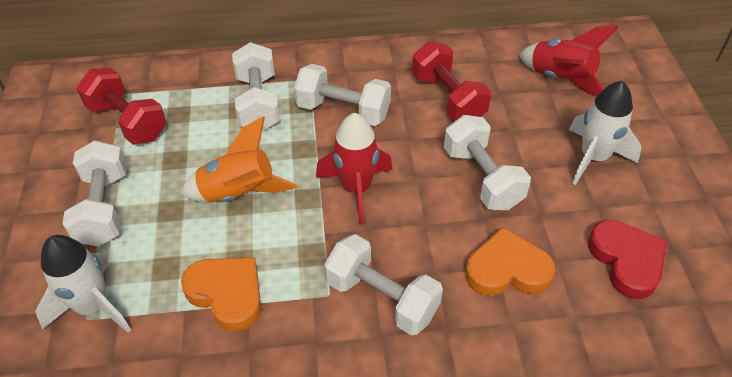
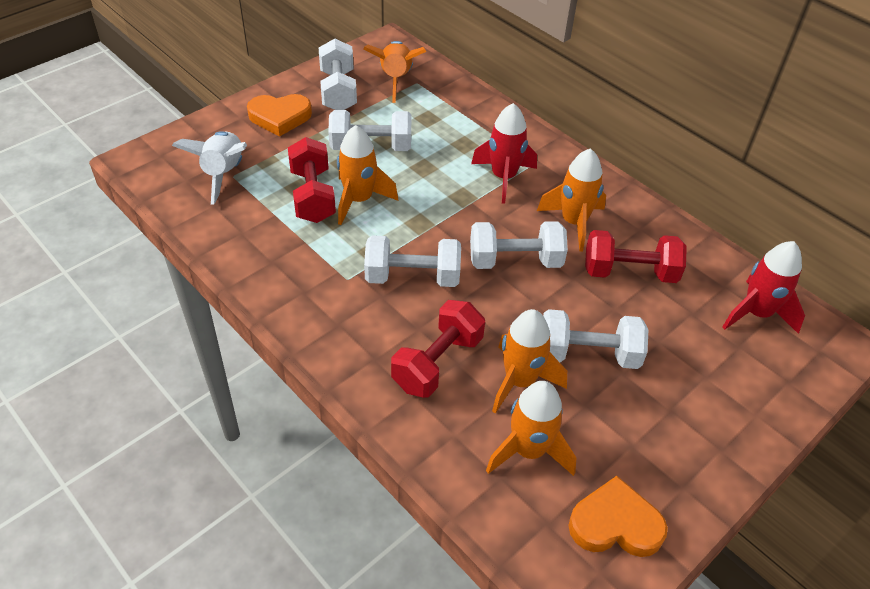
orange rocket: [180,116,297,203] = 1 -> [337,125,398,225] [363,41,426,103] [486,381,576,476] [492,309,567,414] [537,148,606,251] = 5
red dumbbell: [77,68,167,145] [412,41,491,122] = 2 -> [288,137,336,223] [391,300,485,398] [585,230,687,283] = 3
red heart: [588,220,667,299] = 1 -> none = 0
white rocket: [35,235,131,333] [569,81,642,185] = 2 -> [172,131,247,205] = 1

